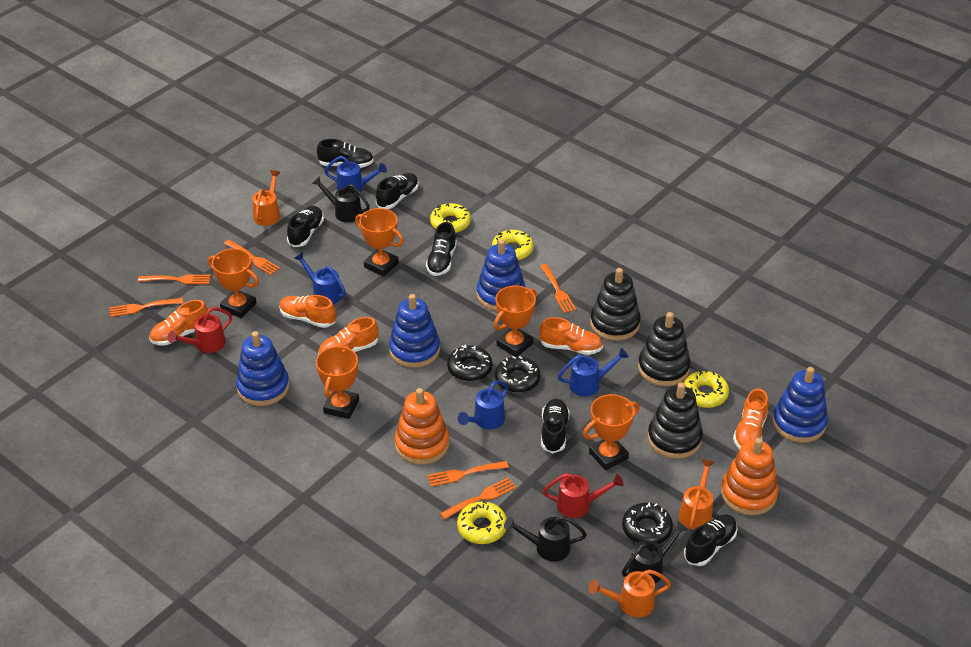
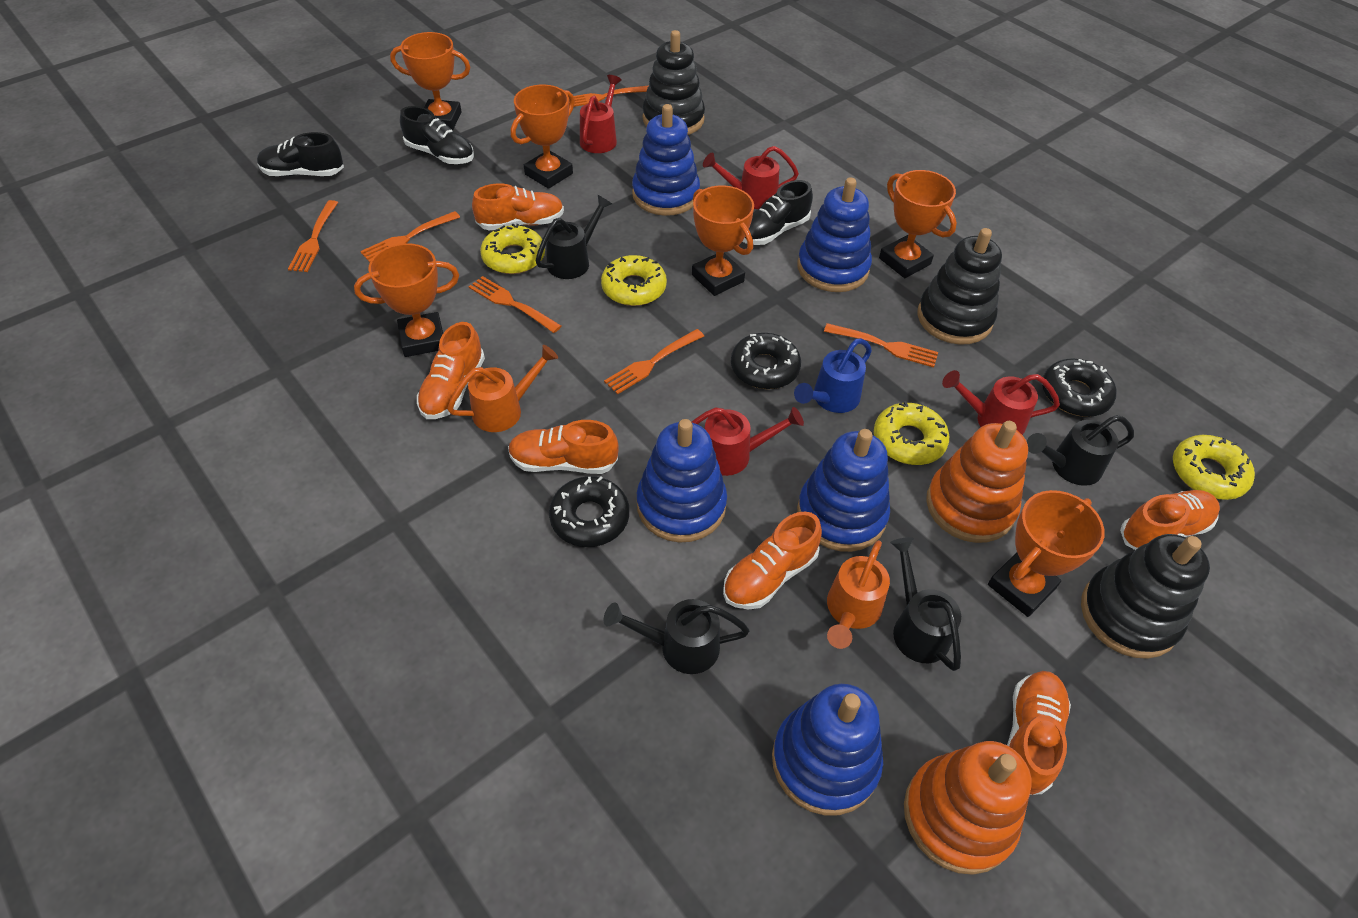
black shoe: [287,206,324,247] [317,139,374,168] [376,173,419,209] [426,222,457,276] [541,399,570,453] [684,515,738,566] = 6 -> [257,132,344,177] [400,106,474,164] [742,180,813,245] = 3
black watering can: [312,176,370,222] [504,516,587,562] [622,521,688,583] = 3 -> [535,195,612,279] [604,599,750,674] [890,537,961,671] [1027,415,1134,486] = 4
blue stacking toy: [236,331,290,406] [389,294,440,368] [477,239,526,311] [772,367,828,443] = 4 -> [632,104,700,216] [637,419,727,542] [772,684,883,816] [797,177,872,292] [797,429,890,552] = 5
blue watering can: [294,252,346,304] [324,156,387,192] [458,380,508,429] [558,348,629,396] = 4 -> [794,338,872,413] = 1
orange shoe: [149,300,208,345] [279,295,336,328] [318,317,378,355] [539,317,603,355] [733,388,769,449] = 5 -> [417,322,485,419] [472,183,564,231] [508,420,619,474] [723,512,822,610] [1007,671,1071,795] [1120,490,1220,550] = 6
orange trophy: [208,248,259,318] [316,345,359,419] [355,208,404,277] [494,285,537,357] [583,394,640,470] = 5 -> [354,243,459,357] [390,32,470,130] [511,85,575,189] [692,185,754,296] [879,170,957,278] [988,490,1105,617] = 6
orange watering can: [252,170,281,226] [588,570,671,618] [679,459,714,530] = 3 -> [447,345,558,432] [827,540,890,649] = 2
red watering can: [168,307,232,353] [543,473,624,518] = 2 -> [580,75,622,153] [692,407,804,476] [703,146,799,209] [942,370,1060,435] = 4

